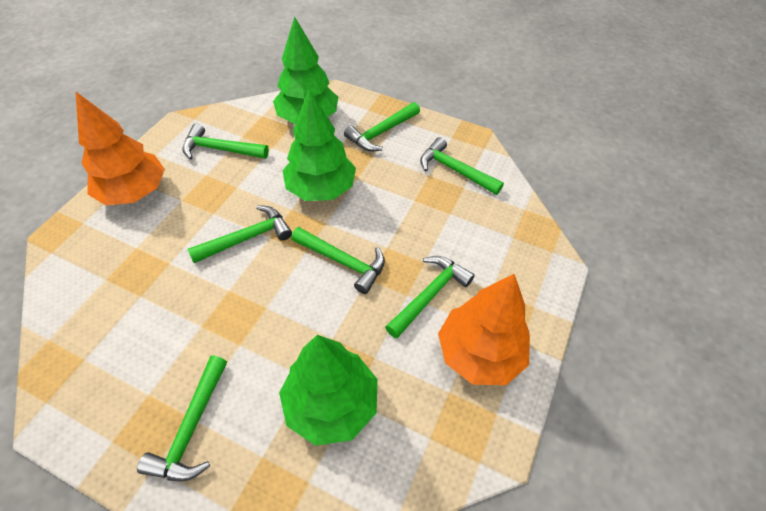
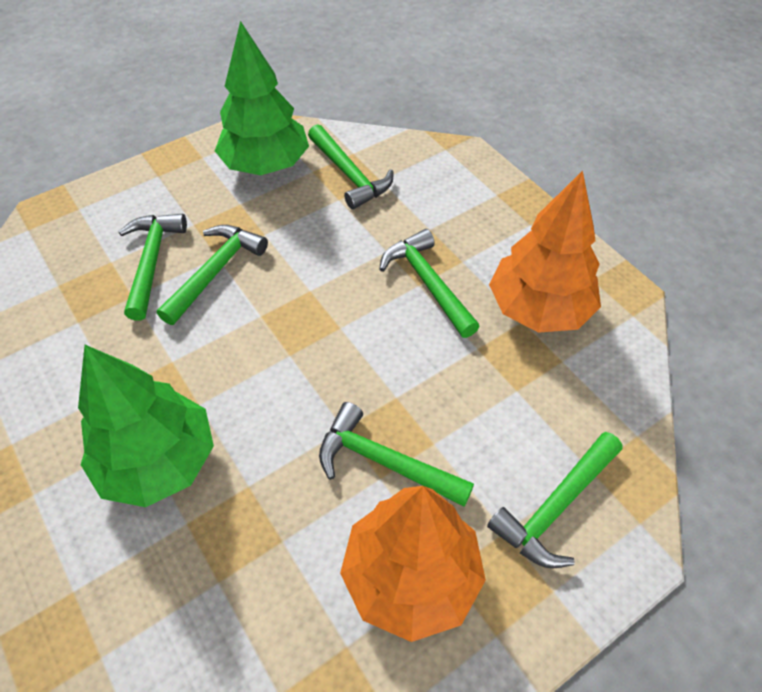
green hammer: [137,355,227,481] [182,123,269,160] [188,205,292,263] [291,227,385,294] [344,102,420,152] [385,256,475,339] [420,137,504,195] = 7 -> [119,214,187,320] [157,225,268,325] [308,124,394,210] [319,402,474,507] [379,229,480,338] [487,432,623,568] = 6
green tree: [273,17,338,124] [279,335,378,446] [282,89,356,201] = 3 -> [78,345,214,507] [215,21,309,175] = 2

